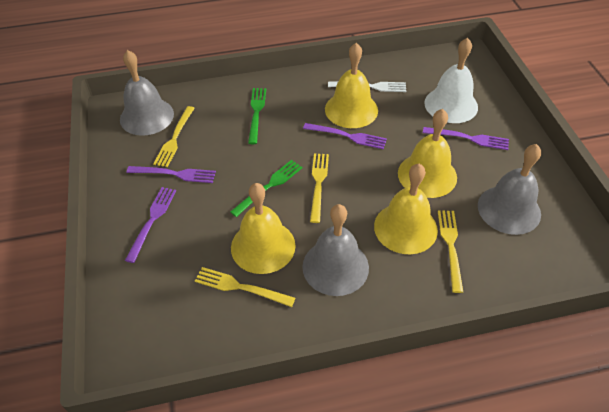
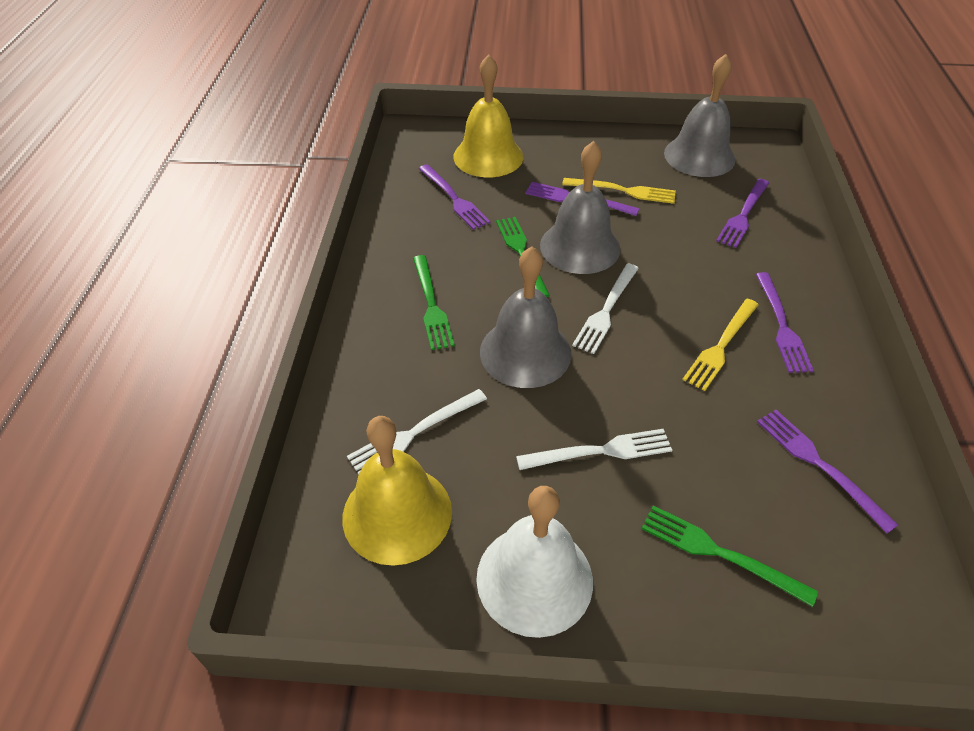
green fork: [230,160,303,217] [248,88,266,144] = 2 -> [413,255,455,350] [496,217,550,297] [641,505,818,607] = 3
purple fork: [125,187,176,263] [126,166,216,183] [303,123,387,149] [423,127,509,150] = 4 -> [419,164,490,230] [525,182,639,216] [716,179,769,248] [756,272,814,373] [757,410,898,533] = 5
white fork: [328,81,406,92] = 1 -> [347,389,487,474] [516,429,672,470] [572,263,639,354] = 3
yellow bell: [231,183,296,274] [325,43,378,128] [374,164,438,254] [398,109,457,198] = 4 -> [342,416,452,566] [453,54,524,177] = 2
yellow fork: [153,106,195,167] [195,267,295,307] [310,153,329,223] [438,210,463,293] = 4 -> [562,178,676,204] [682,299,759,391] = 2

